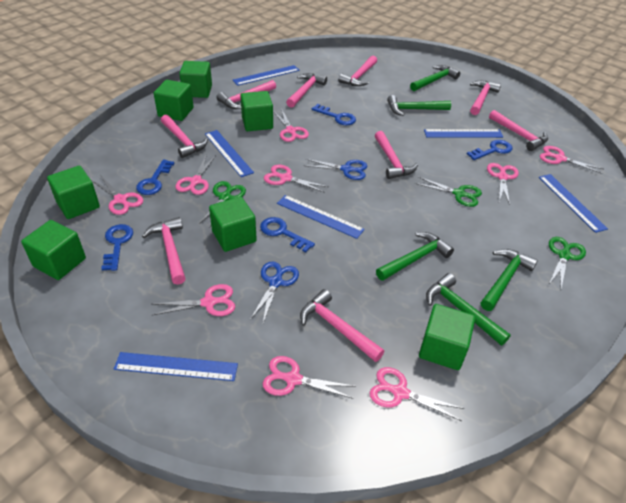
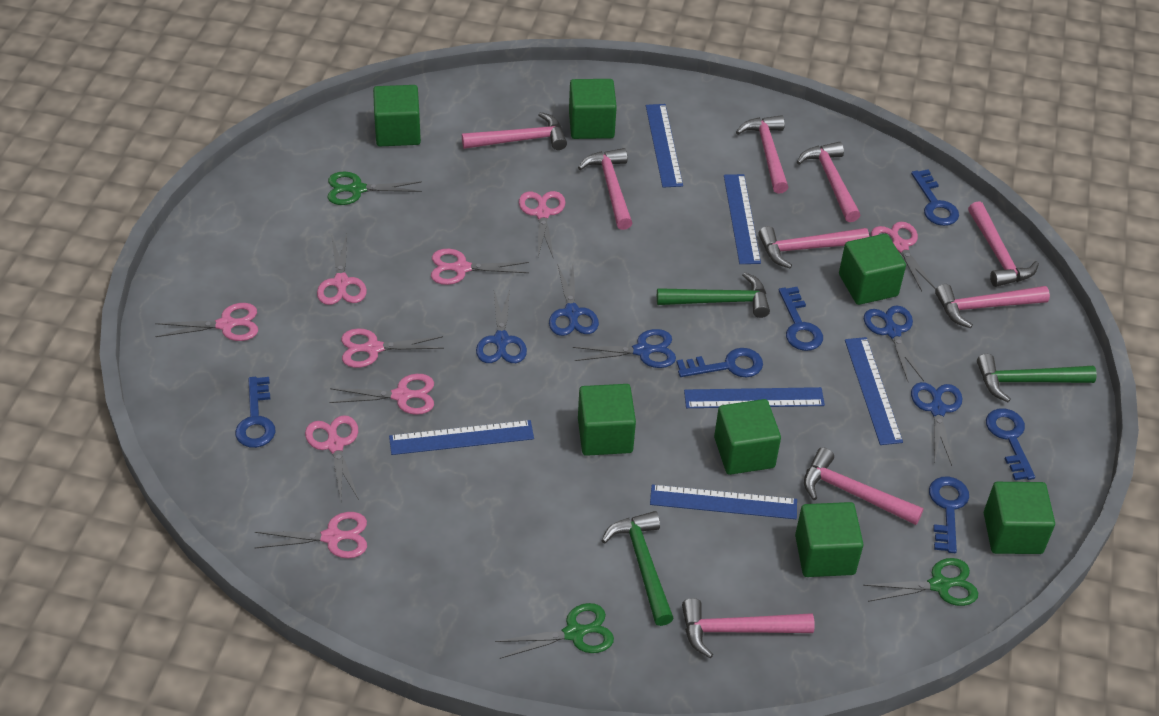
blue key: [101,224,133,271] [136,159,175,195] [260,217,315,253] [312,104,356,125] [467,140,512,160] = 5 -> [235,377,275,448] [676,348,763,378] [779,287,823,351] [911,169,959,226] [929,476,969,553] [986,408,1035,480] = 6
blue scissors: [250,262,299,323] [305,159,367,180] = 2 -> [476,289,527,363] [549,263,599,336] [573,329,676,368] [864,306,924,381] [911,382,962,466] = 5
green hammer: [376,232,454,281] [387,95,451,116] [410,65,460,91] [426,273,511,346] [480,249,538,311] = 5 -> [601,511,674,626] [657,272,770,318] [977,354,1097,402] = 3

